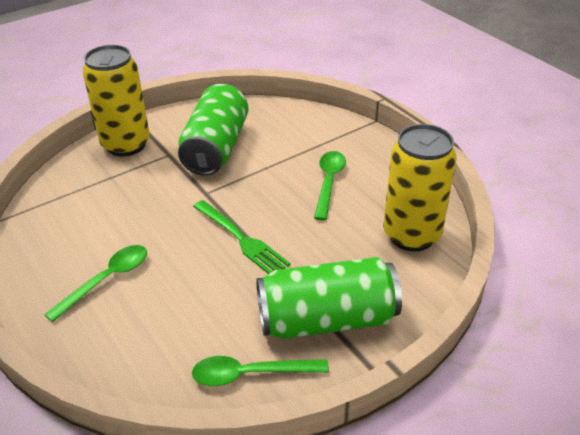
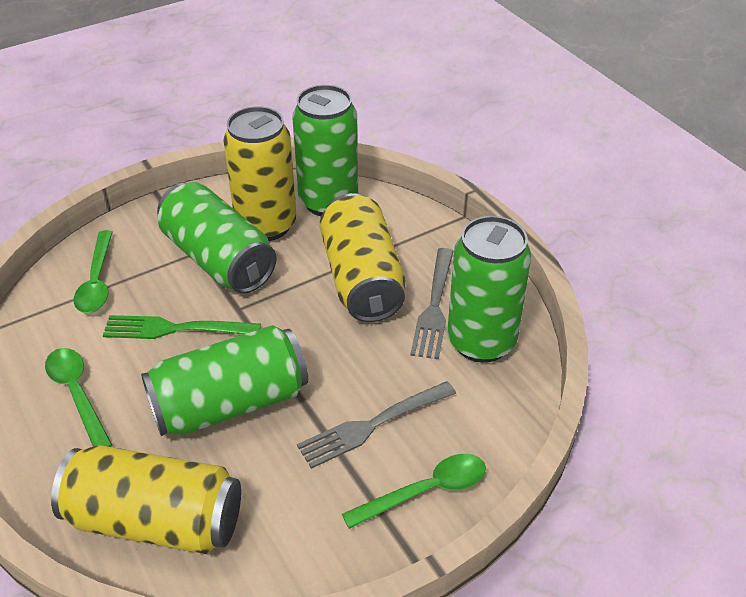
green can: [178,84,248,175] [256,257,402,339] = 2 -> [141,325,308,436] [157,182,277,294] [292,85,358,216] [447,216,531,363] = 4
grey fork: none = 0 -> [297,381,456,469] [410,248,454,359] = 2
yellow can: [83,45,150,157] [383,124,457,252] = 2 -> [51,445,241,554] [223,106,296,241] [320,193,406,322] = 3

